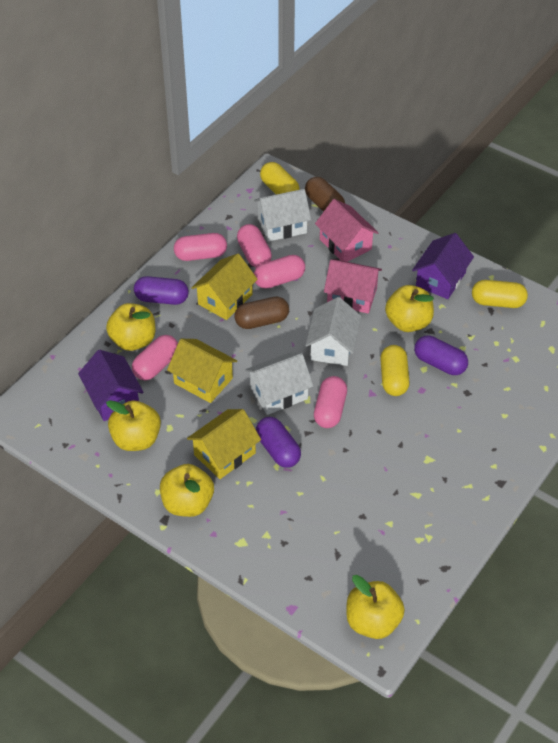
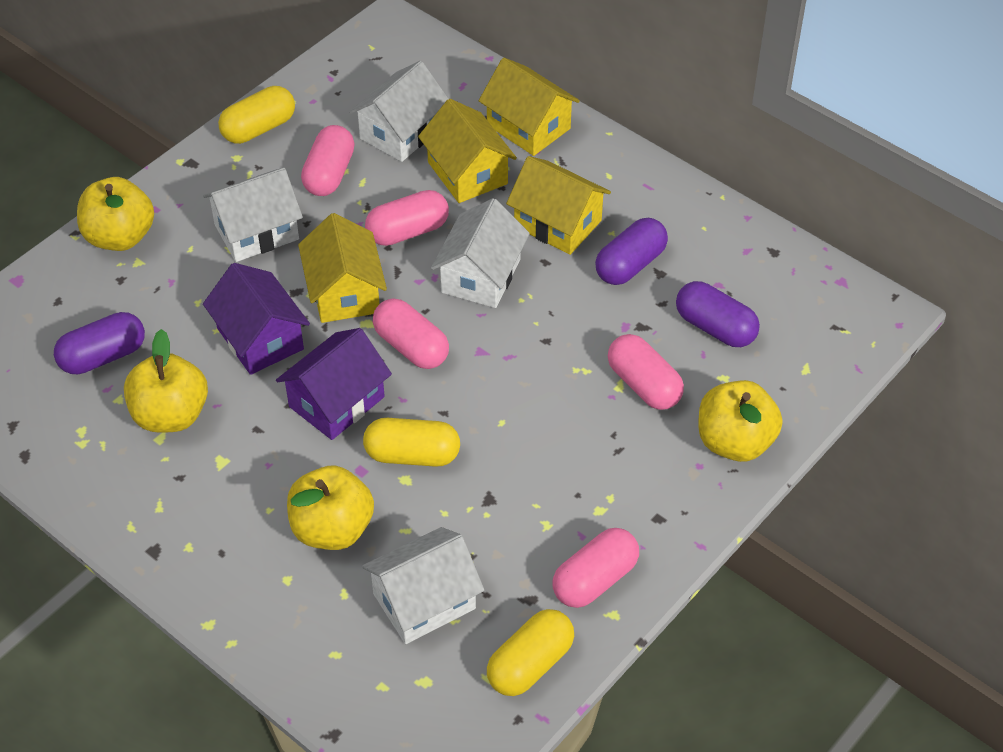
brown capsule: [234,297,289,329] [305,177,345,212] = 2 -> none = 0
pink house: [315,199,378,262] [324,259,382,314] = 2 -> none = 0
white house: [245,352,313,415] [254,189,311,242] [305,297,361,366] = 3 -> [203,168,303,262] [349,61,449,162] [362,527,484,644] [431,198,530,308] = 4
yellow apple: [106,303,156,351] [106,400,161,451] [160,464,214,517] [346,575,405,639] [385,285,434,332] = 5 -> [77,177,154,251] [124,329,208,433] [287,466,374,550] [698,380,783,462] = 4
yellow house: [167,339,237,403] [187,409,261,479] [191,254,258,320] = 3 -> [298,213,387,323] [418,99,517,203] [479,58,580,156] [506,156,611,255] = 4

